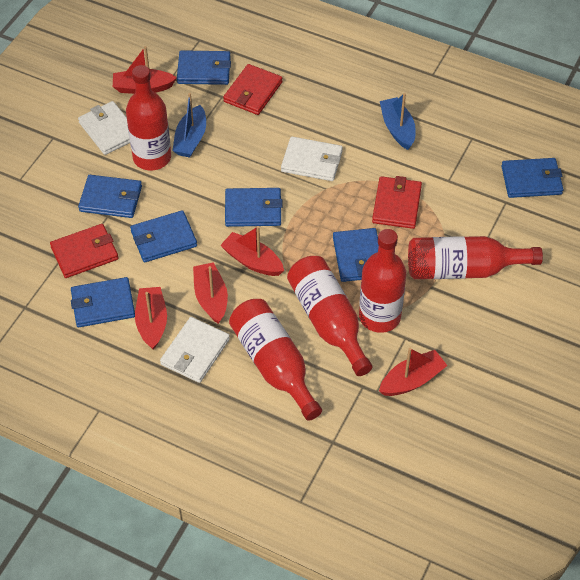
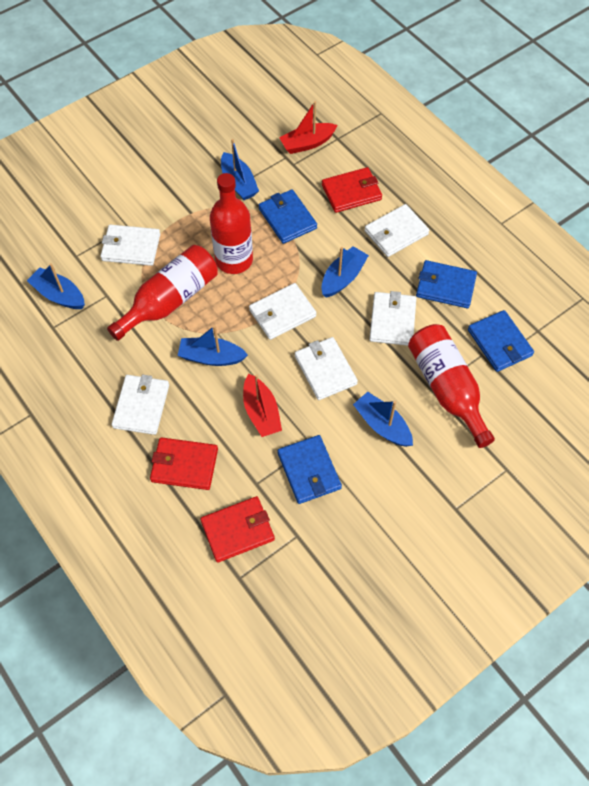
blue boat: [172,93,206,158] [380,93,416,150] = 2 -> [27,263,85,309] [177,325,248,366] [221,139,259,200] [321,246,369,297] [353,392,413,447] = 5
blue wallet: [71,277,135,327] [78,175,142,218] [130,210,197,262] [177,50,231,85] [225,188,283,227] [333,228,379,282] [501,158,564,198] = 7 -> [259,189,317,244] [277,435,342,504] [416,260,477,308] [468,310,534,372] = 4
red boat: [113,46,177,94] [135,287,167,350] [193,262,228,324] [220,226,284,276] [379,348,448,396] = 5 -> [243,374,282,437] [279,101,338,154] = 2
red bottle: [126,65,171,170] [229,299,322,421] [287,256,373,376] [359,229,406,333] [408,236,543,279] = 5 -> [107,245,218,341] [210,173,253,274] [408,324,495,448] = 3
white wallet: [78,101,130,155] [160,317,230,383] [281,137,343,181] = 3 -> [100,225,160,266] [112,375,169,435] [249,283,316,340] [295,337,358,400] [364,204,429,257] [369,291,416,346] = 6

